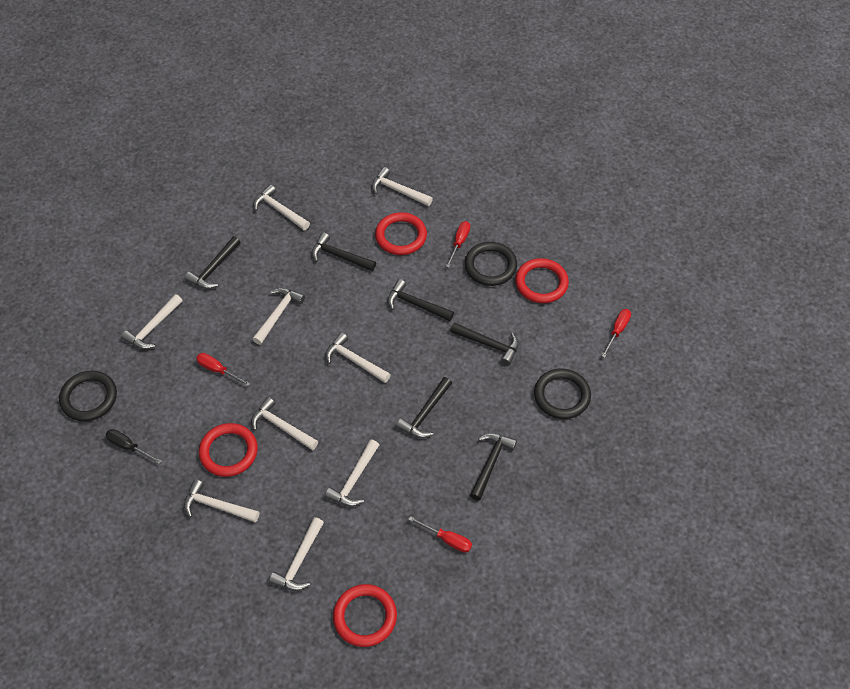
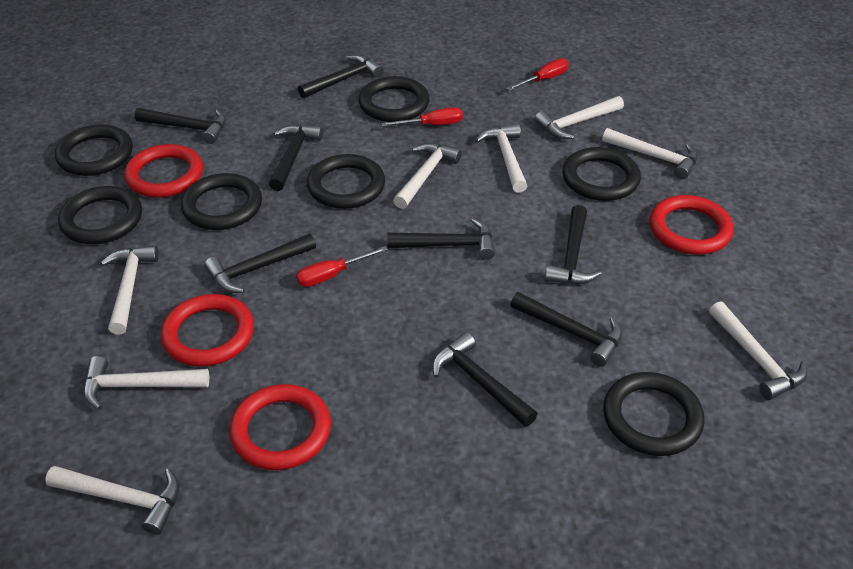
black hammer: [184,236,241,289] [312,232,376,271] [388,279,454,321] [396,377,452,438] [450,322,519,365] [470,433,517,501] = 6 -> [134,108,226,144] [204,234,316,293] [269,124,323,191] [298,55,384,98] [387,218,495,260] [432,332,538,427] [510,292,622,366] [545,205,602,284] = 8
black ring: [59,371,117,421] [464,242,517,286] [534,368,591,419] = 3 -> [55,125,133,176] [58,186,142,244] [181,173,262,230] [307,154,385,209] [359,76,430,122] [562,147,641,201] [603,372,705,456] = 7
black screwdriver: [105,429,162,464] = 1 -> none = 0
red screwdriver: [196,353,250,386] [408,516,472,553] [446,221,470,268] [602,309,631,358] = 4 -> [296,246,388,287] [381,107,463,127] [506,58,569,91] = 3
white hammer: [121,294,183,349] [184,479,259,523] [251,397,318,450] [253,185,310,230] [253,288,305,345] [269,517,324,591] [325,439,379,507] [326,332,391,383] [372,167,433,206] = 9 -> [45,466,180,535] [83,356,209,410] [101,246,159,335] [393,143,462,209] [475,124,527,193] [534,96,624,139] [602,128,698,179] [709,301,807,400] = 8

